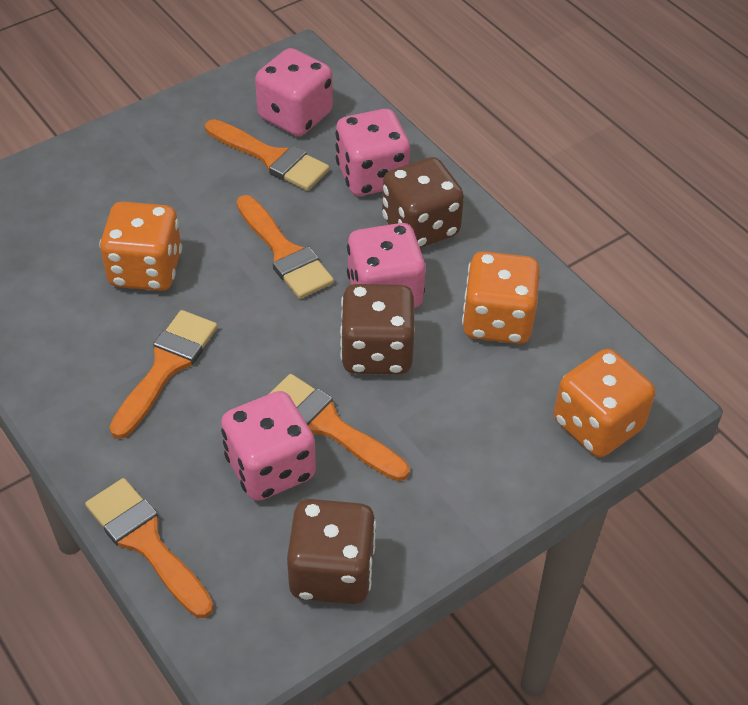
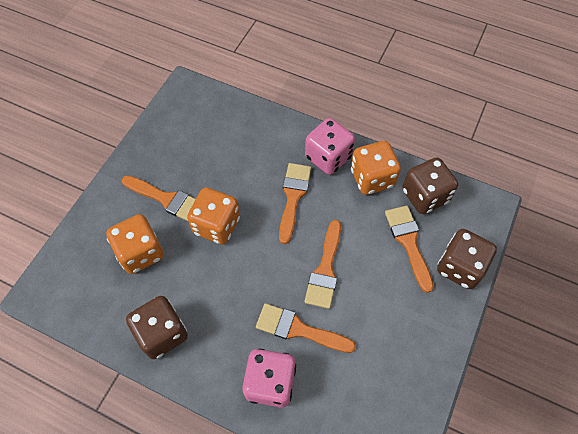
pink dice: [221,391,316,501] [255,48,333,136] [335,109,410,196] [347,223,426,308] = 4 -> [242,349,296,408] [305,118,355,175] = 2

